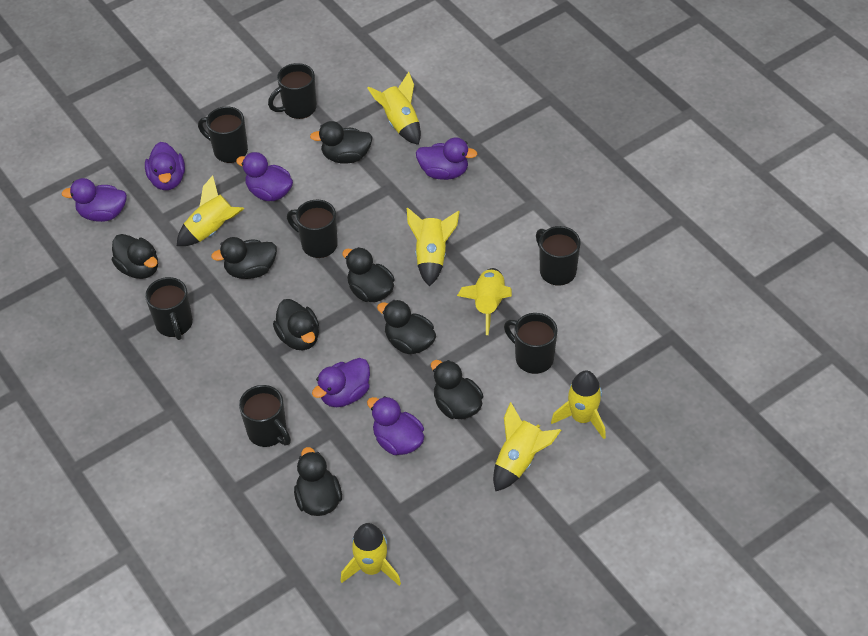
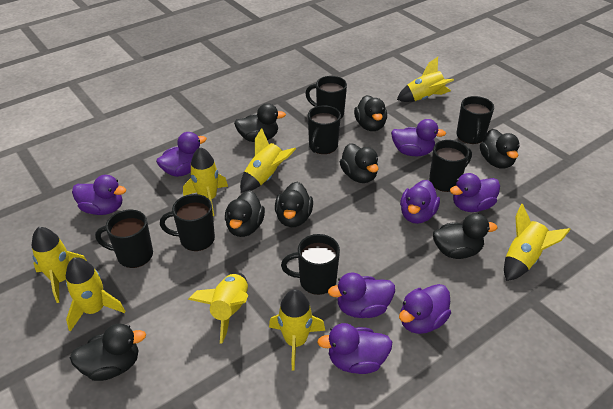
purple duck: [61,178,127,222] [145,142,185,190] [236,152,293,201] [312,358,370,407] [367,396,424,455] [416,138,477,180] = 6 -> [72,175,126,215] [156,132,207,177] [317,323,392,374] [328,273,395,318] [391,119,446,156] [399,284,451,334] [400,180,440,224] [450,173,500,212] = 8
yellow rocket: [177,175,244,246] [341,523,401,586] [367,72,421,145] [407,208,459,287] [457,268,512,335] [493,402,561,491] [551,371,606,439] = 7 -> [31,227,87,303] [66,257,125,332] [183,147,228,216] [188,273,248,344] [240,128,296,193] [269,289,325,371] [397,57,454,102] [504,204,571,281] = 8

